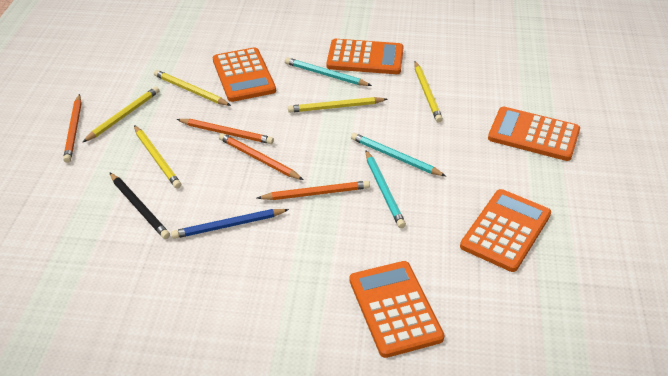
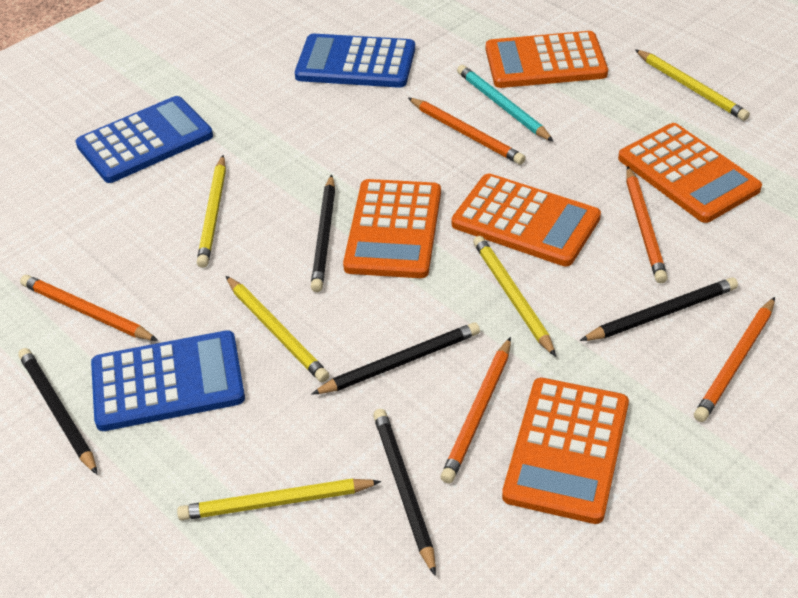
black pencil: [109,172,170,239] = 1 -> [18,348,97,474] [311,174,335,292] [311,322,480,395] [373,409,436,576] [580,278,738,341] = 5
blue calculator: none = 0 -> [75,96,213,183] [91,330,245,431] [295,34,415,88] = 3
blue pencil: [171,209,289,239] = 1 -> none = 0
orange pencil: [63,94,82,163] [177,119,274,144] [219,133,303,180] [257,181,370,200] = 4 -> [20,275,158,341] [408,98,526,165] [441,337,511,484] [626,166,668,283] [694,297,775,422] = 5
turquoise pencil: [285,57,372,86] [351,133,446,176] [366,150,406,228] = 3 -> [457,65,554,142] = 1

